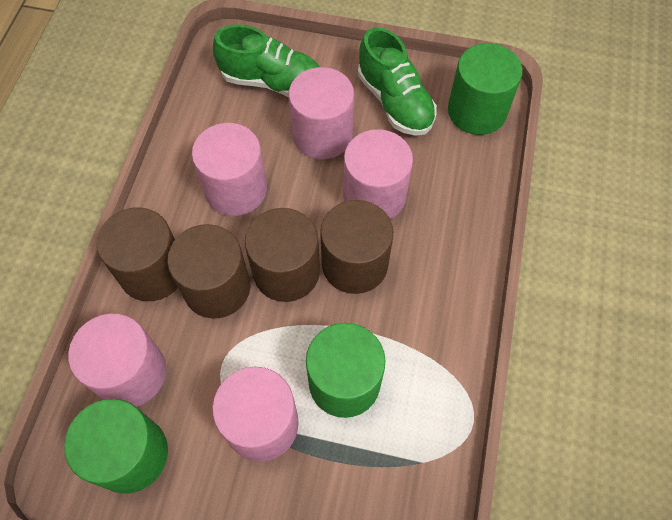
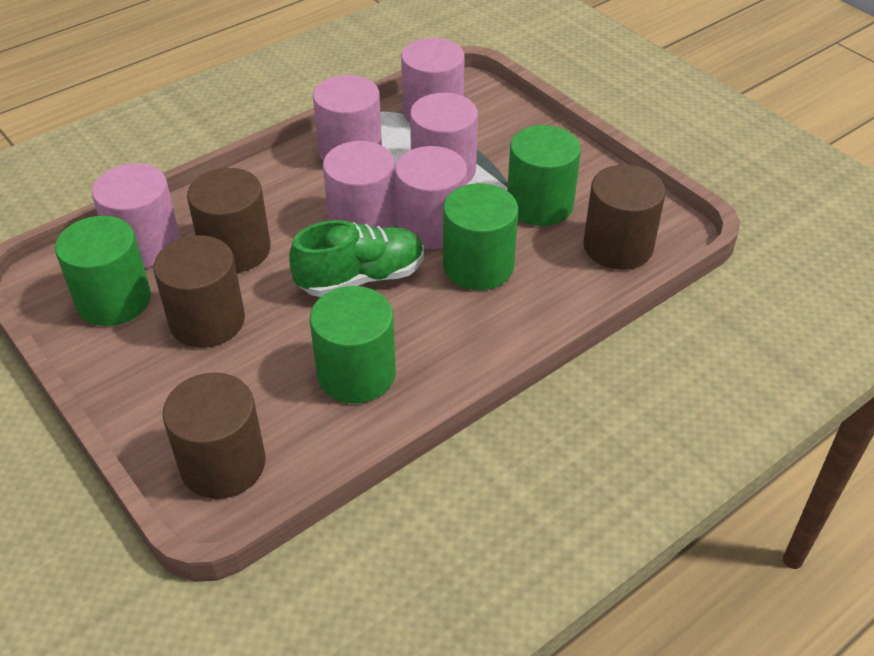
green cylinder: [64,399,168,494] [306,323,385,418] [448,43,523,135] = 3 -> [55,216,151,326] [310,286,396,404] [443,183,518,290] [507,125,581,226] = 4
green shoe: [213,24,320,97] [358,27,437,136] = 2 -> [289,220,424,297] = 1
pink cylinder: [68,313,166,407] [192,123,267,216] [212,367,299,462] [289,67,354,159] [343,129,413,219] = 5 -> [92,163,181,268] [313,75,382,161] [323,141,397,228] [395,146,467,249] [401,38,465,123] [410,93,478,183] = 6

